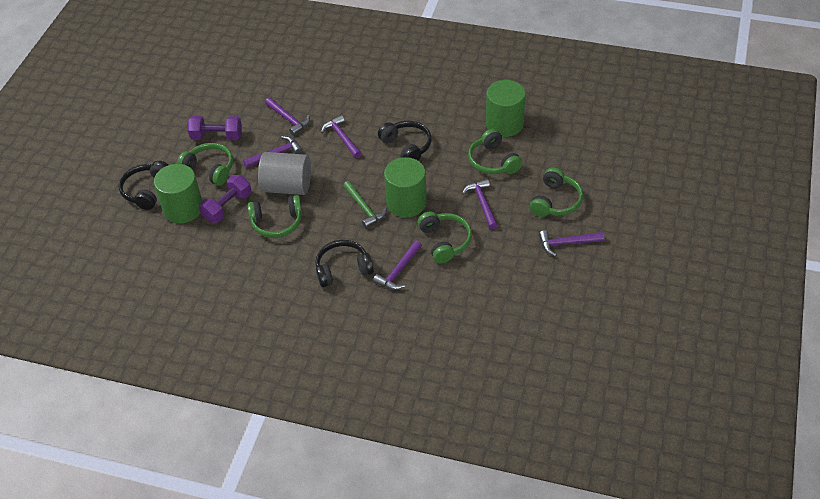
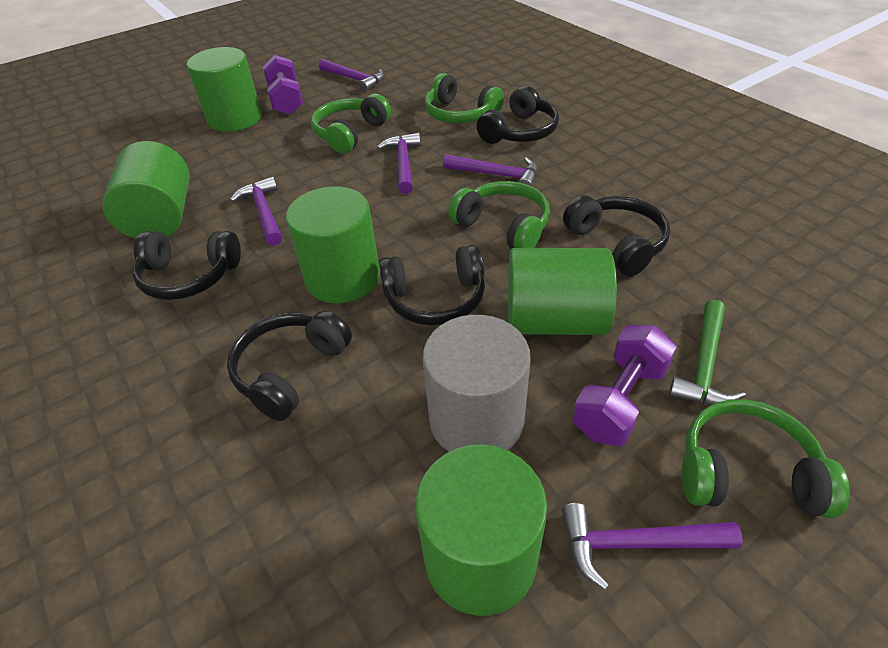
black headphones: [119,161,168,210] [316,240,374,287] [378,121,431,160] = 3 -> [132,231,241,300] [227,311,352,421] [379,245,485,326] [477,86,559,144] [563,195,670,277] = 5
green cylinder: [154,164,202,223] [384,157,427,217] [486,80,526,137] = 3 -> [102,141,190,239] [187,47,262,132] [286,186,380,304] [415,444,547,616] [508,248,617,335] = 5
green headphones: [177,143,233,186] [247,195,302,238] [417,212,472,263] [468,129,522,174] [530,167,583,217] = 5 -> [311,94,391,154] [425,73,504,123] [448,181,550,249] [682,399,850,518] = 4
purple hammer: [243,136,303,168] [265,97,310,136] [321,115,362,158] [373,240,422,290] [462,179,498,229] [539,230,604,256] = 6 -> [230,177,282,246] [319,59,384,92] [377,133,421,194] [443,154,537,186] [562,503,743,590] = 5

